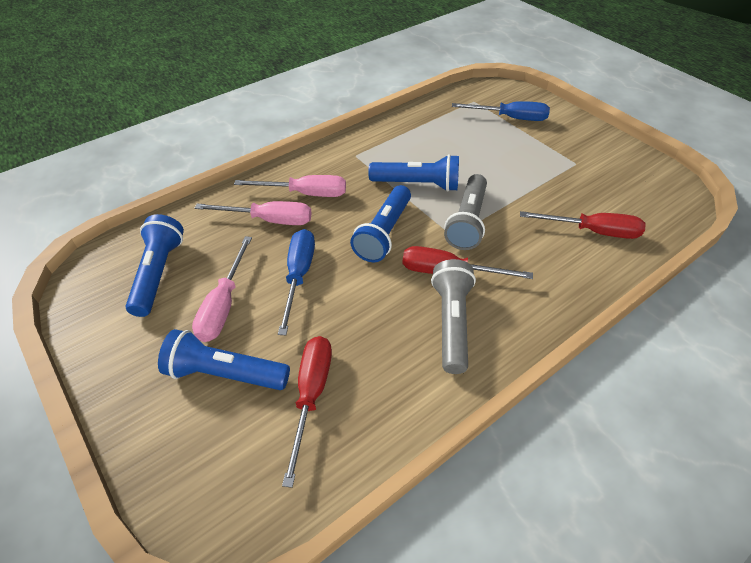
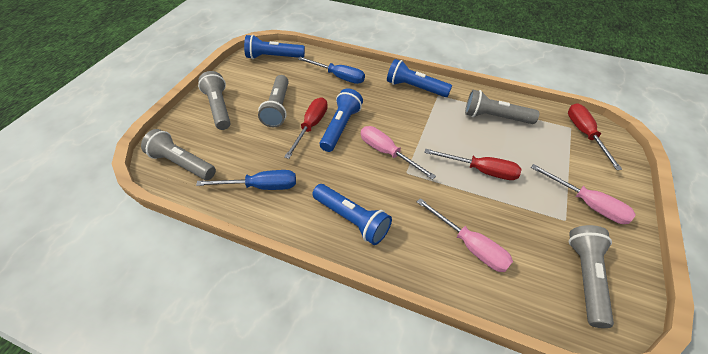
grey flashlight: [431,259,476,374] [444,174,487,250] = 2 -> [141,129,216,180] [198,71,231,130] [258,75,289,127] [465,90,539,124] [569,225,614,328] = 5

